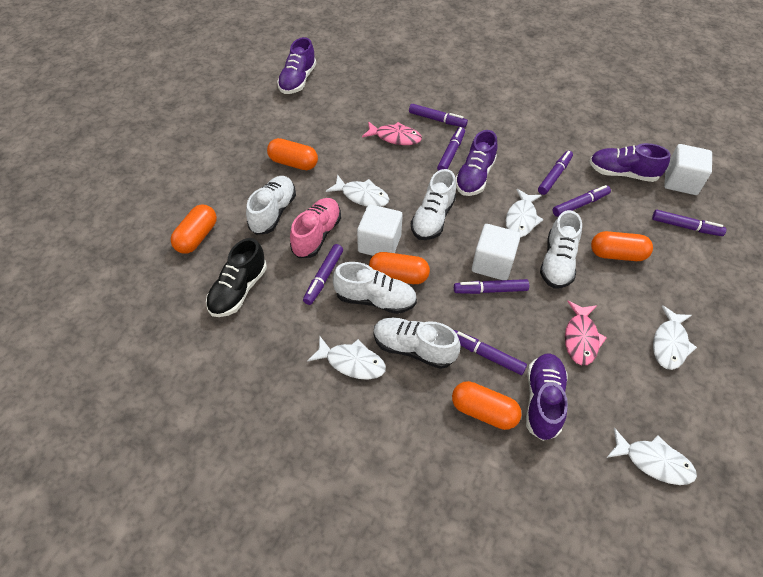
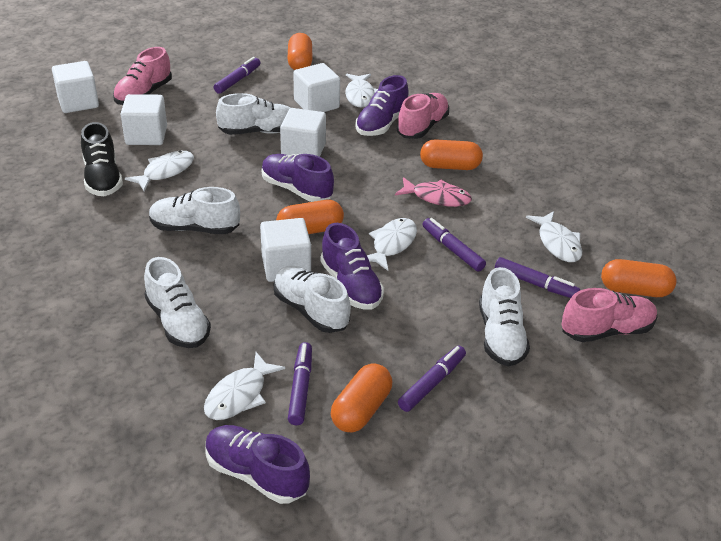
pink fish: [362,121,422,145] [565,301,607,365] = 2 -> [395,177,472,207] = 1
pink shoe: [290,198,341,258] = 1 -> [113,47,172,105] [397,93,449,139] [562,288,657,342] = 3
purple marker: [303,244,343,305] [409,104,468,127] [437,127,465,171] [454,279,529,294] [454,330,527,375] [538,151,573,195] [553,185,611,217] [652,210,726,236] = 8 -> [214,57,260,94] [288,342,312,425] [398,346,466,412] [423,218,486,272] [495,257,580,298] = 5
white cube: [357,204,403,256] [472,224,521,280] [664,144,712,195] = 3 -> [52,61,99,113] [120,94,167,145] [260,218,311,282] [280,108,326,157] [293,63,340,112] = 5

